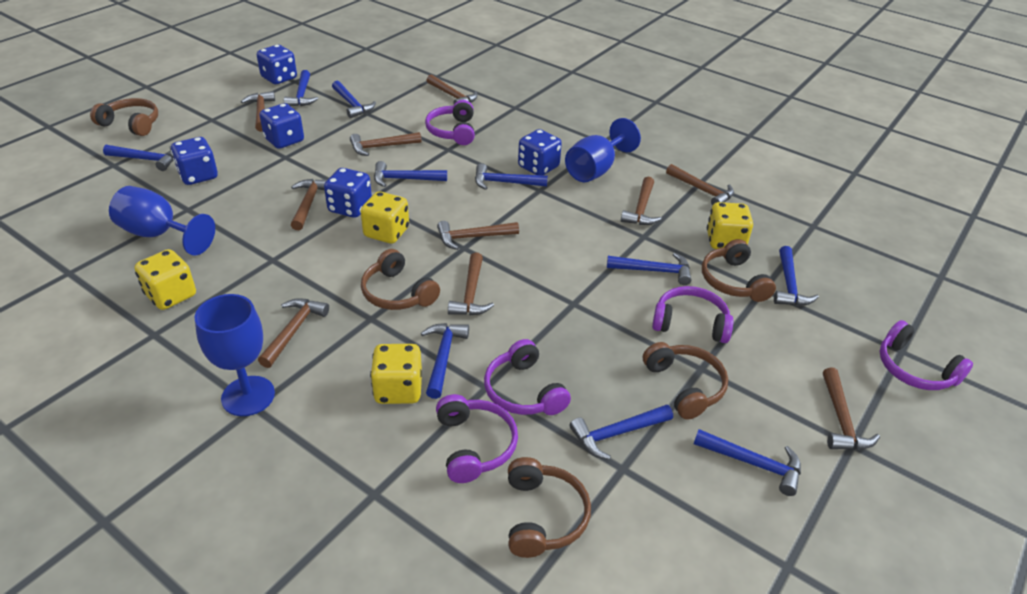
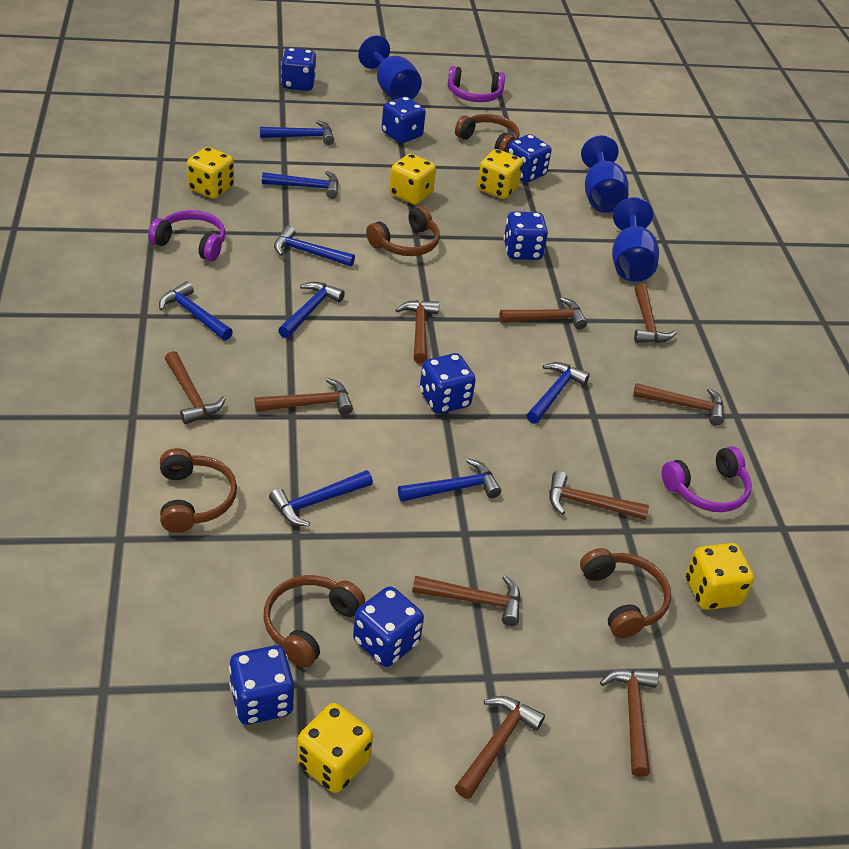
blue dice: [171,137,218,185] [257,45,297,84] [259,103,304,149] [324,168,372,218] [518,129,562,175] = 5 -> [229,645,294,724] [281,48,316,91] [353,586,424,667] [382,97,426,143] [420,353,476,414] [503,211,548,260] [507,134,551,182] = 7
blue hammer: [103,145,174,171] [284,70,319,106] [332,81,376,118] [374,161,447,187] [421,323,469,399] [475,163,548,190] [570,404,673,460] [607,253,692,285] [694,429,801,496] [774,246,819,306] = 10 -> [159,281,233,341] [260,120,334,145] [262,171,339,199] [269,470,373,527] [274,226,355,267] [278,282,345,338] [398,459,501,502] [526,362,590,424] = 8
purple headphones: [425,100,475,145] [436,394,518,483] [484,339,571,415] [652,286,734,343] [879,320,973,390] = 5 -> [148,210,225,261] [448,66,505,102] [662,446,752,512] = 3
yellow dice: [135,249,196,310] [360,191,409,244] [370,344,422,404] [707,202,753,249] = 4 -> [187,147,234,199] [297,703,373,793] [389,154,436,204] [477,149,523,199] [686,543,754,610] = 5

